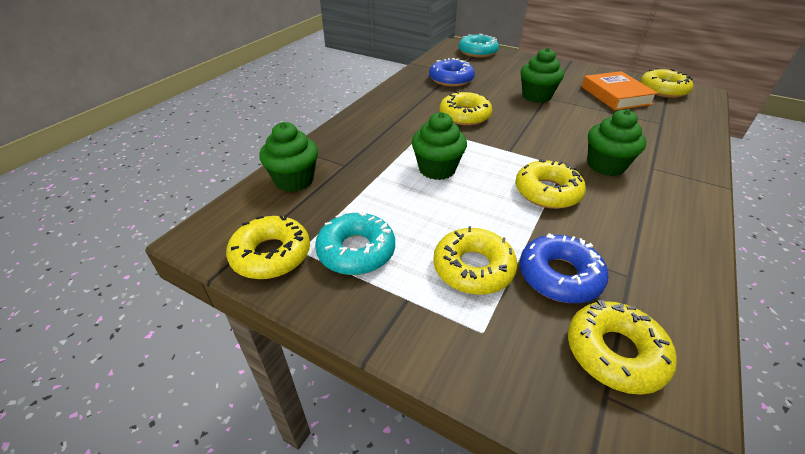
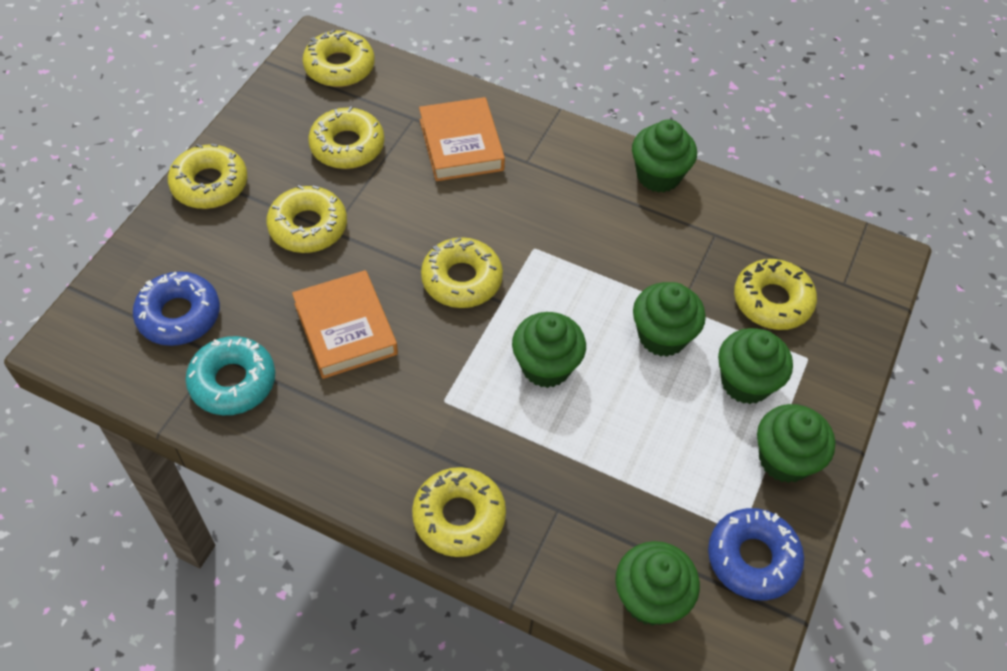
green cupcake: [259,122,318,192] [412,112,467,180] [521,47,564,103] [587,109,646,176] = 4 -> [512,312,586,388] [615,541,700,626] [632,119,697,193] [633,282,706,357] [718,328,793,404] [757,404,835,483] = 6
orange book: [582,71,658,110] = 1 -> [292,270,398,379] [419,97,505,181] = 2
turquoise donut: [315,211,395,275] [458,34,499,58] = 2 -> [186,336,275,415] = 1
yellow donut: [226,215,310,279] [433,226,517,295] [440,91,492,126] [515,159,586,209] [568,300,677,395] [640,68,693,98] = 6 -> [168,144,247,209] [266,185,347,253] [303,30,375,87] [308,106,384,169] [412,467,506,557] [421,237,503,308] [734,259,817,330] = 7

